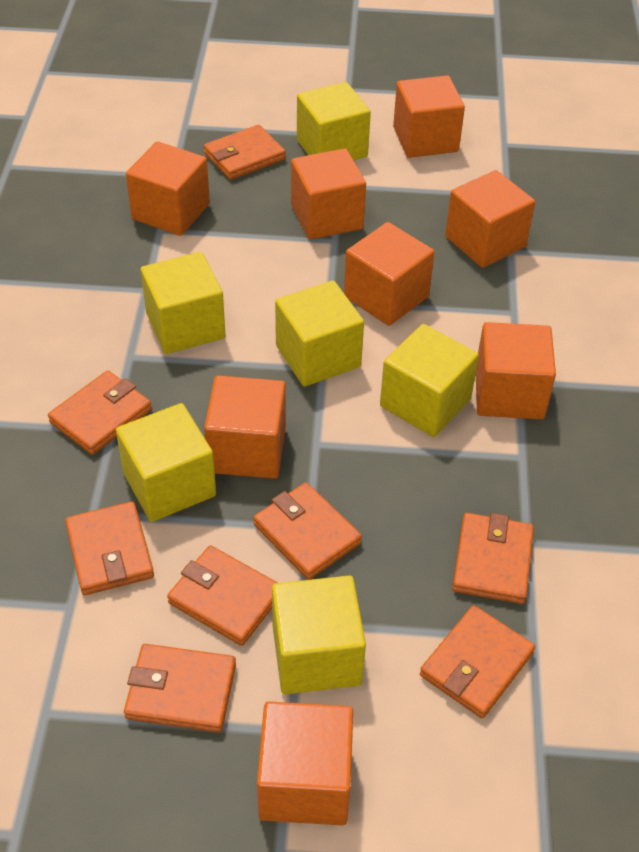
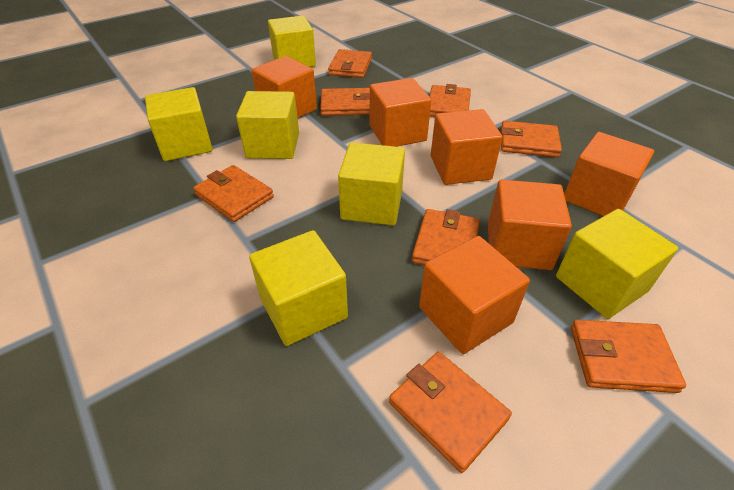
orange cube: [126,141,210,236] [204,375,286,479] [257,701,353,825] [291,148,366,240] [344,222,435,326] [393,75,465,158] [445,170,535,268] [476,322,556,419] = 8 -> [252,56,317,118] [370,78,431,147] [419,236,530,354] [431,109,503,185] [488,180,572,270] [564,132,654,216] = 6

